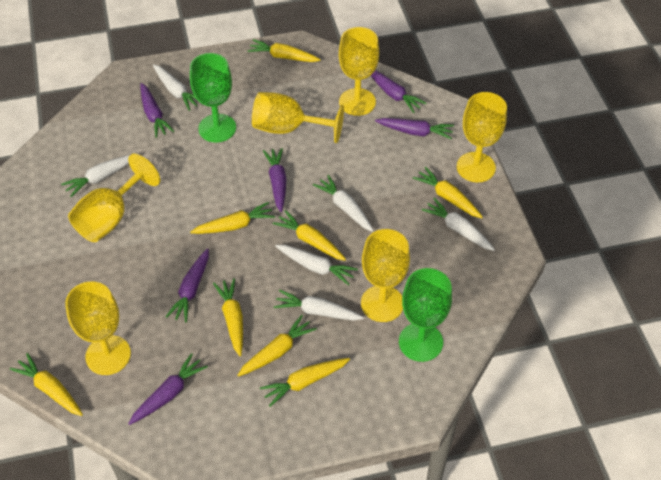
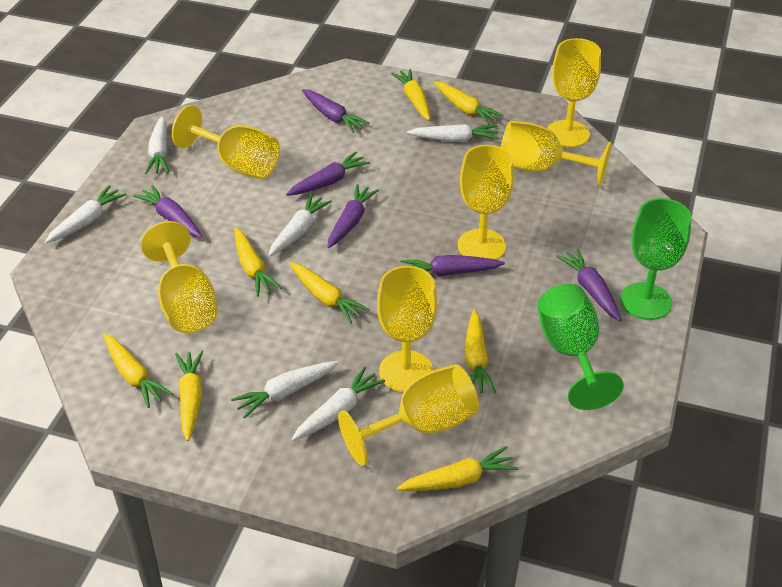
yellow goblet: [65,282,131,375] [68,154,160,242] [252,92,344,143] [339,27,379,116] [361,229,410,322] [457,92,507,182] = 6 -> [141,221,218,333] [172,105,280,179] [338,364,479,466] [377,266,437,392] [458,145,514,260] [501,121,612,187] [547,38,601,148] = 7

